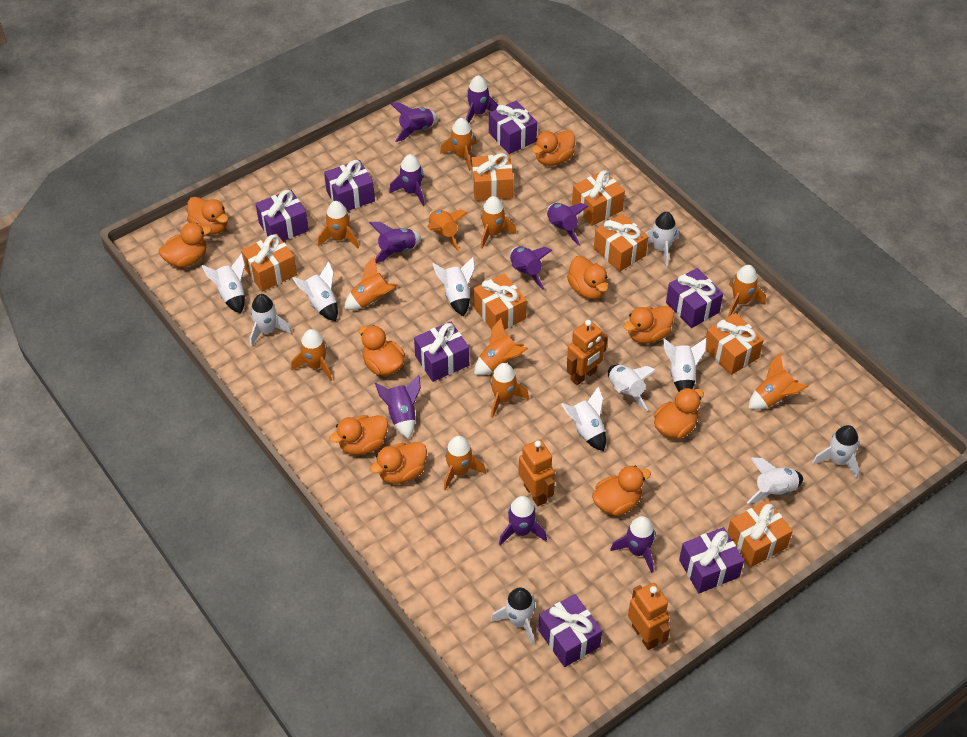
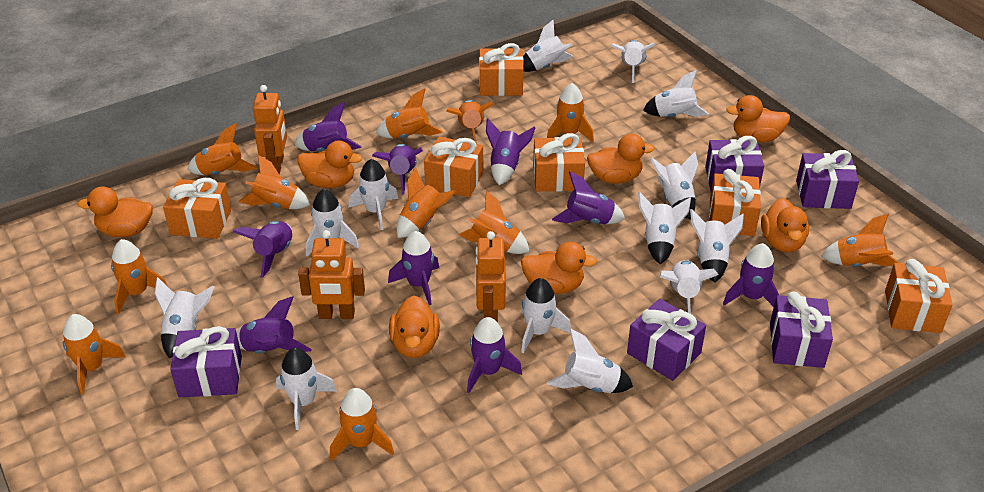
orange duck: [159,222,211,267] [187,197,228,234] [329,415,388,455] [359,325,405,376] [370,442,427,484] [532,130,575,166] [567,256,608,299] [592,466,651,516] [623,306,674,344] [654,388,704,439] = 10 -> [78,186,153,237] [297,140,362,188] [389,296,440,358] [521,242,597,294] [587,134,655,184] [726,95,790,143] [761,198,809,253] = 7
orange gift: [241,234,297,292] [472,153,514,201] [473,274,527,330] [572,170,625,226] [594,213,648,272] [706,313,764,375] [727,500,793,568] = 7 -> [163,178,231,239] [424,137,483,197] [479,43,524,96] [533,133,585,191] [709,169,761,236] [885,259,952,333] = 6
purple gift: [256,190,309,241] [324,160,375,211] [414,321,469,382] [489,101,537,154] [538,594,602,667] [666,268,723,328] [679,527,744,593] = 7 -> [170,326,242,397] [627,299,706,381] [705,136,764,191] [770,291,833,368] [796,150,859,209] = 5
white rocket: [202,253,245,314] [250,294,292,347] [292,261,338,321] [432,257,475,316] [491,588,535,645] [561,387,606,451] [608,365,656,411] [645,212,679,267] [663,338,707,391] [747,458,803,504] [812,425,859,479] = 11 -> [154,277,214,359] [276,348,337,430] [306,189,359,257] [348,159,398,230] [521,278,571,353] [523,20,574,72] [547,328,633,393] [610,40,656,83] [638,192,691,264] [643,70,709,117] [650,152,698,219] [660,260,718,314] [690,209,744,283] = 13

